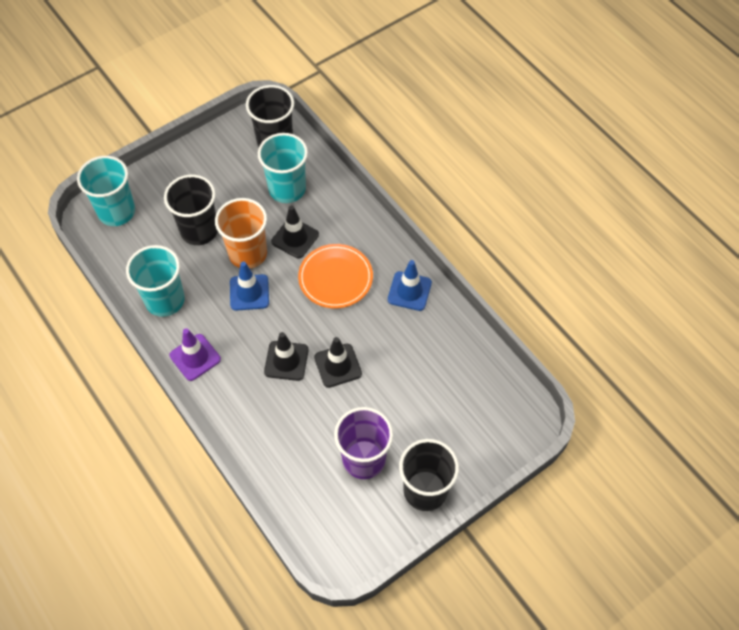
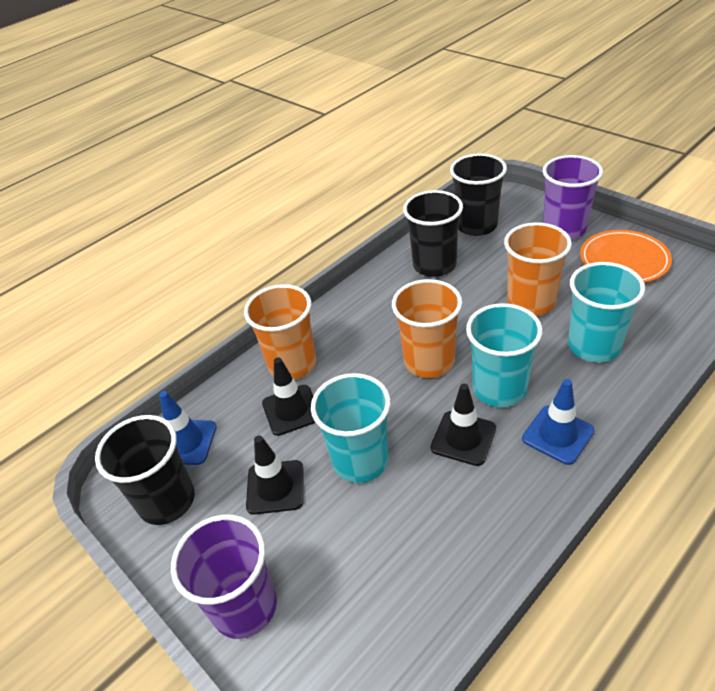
orange cup: [215,198,267,269] = 1 -> [244,284,316,380] [392,279,462,378] [504,222,572,316] = 3
purple cup: [334,407,393,479] = 1 -> [171,515,277,639] [543,155,603,239] = 2
purple traffic cone: [169,328,221,381] = 1 -> none = 0

